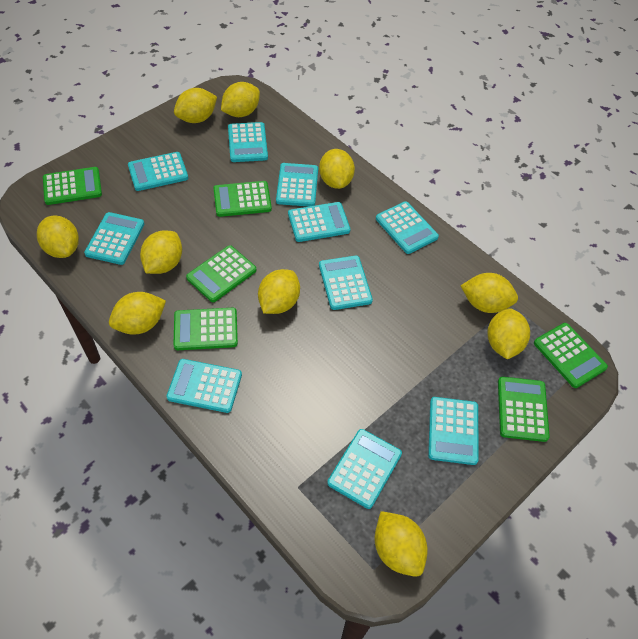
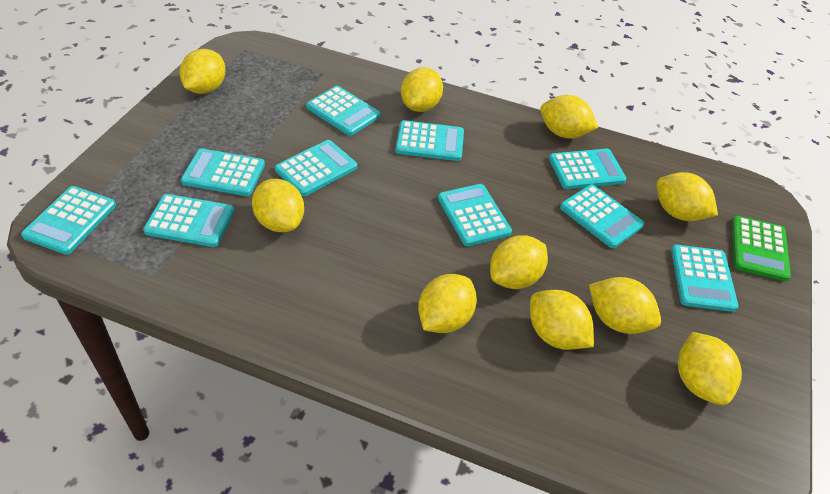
green calculator: [43,167,102,205] [173,308,238,350] [186,245,256,302] [213,181,272,217] [498,377,550,442] [534,323,608,388] = 6 -> [732,216,791,281] = 1

